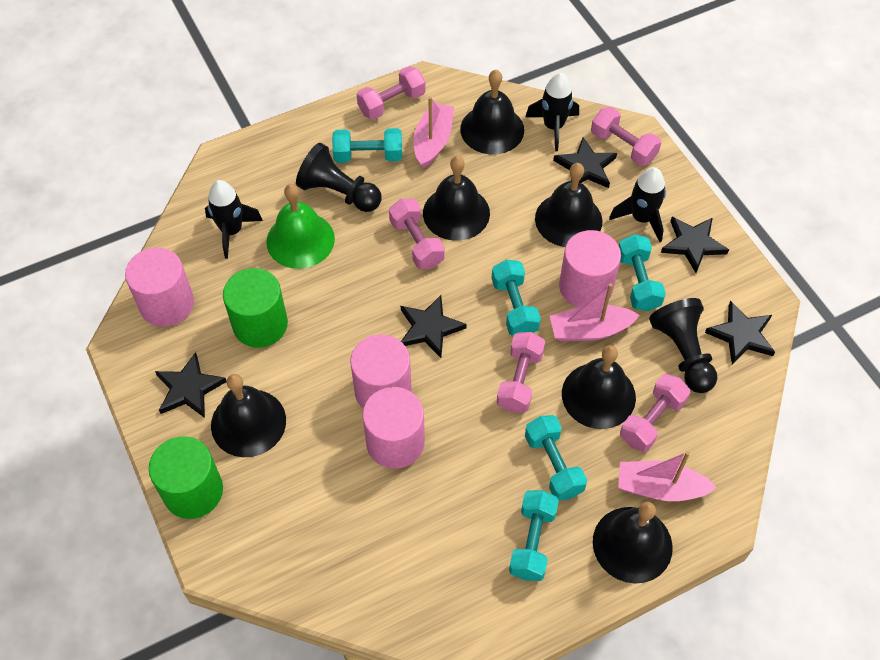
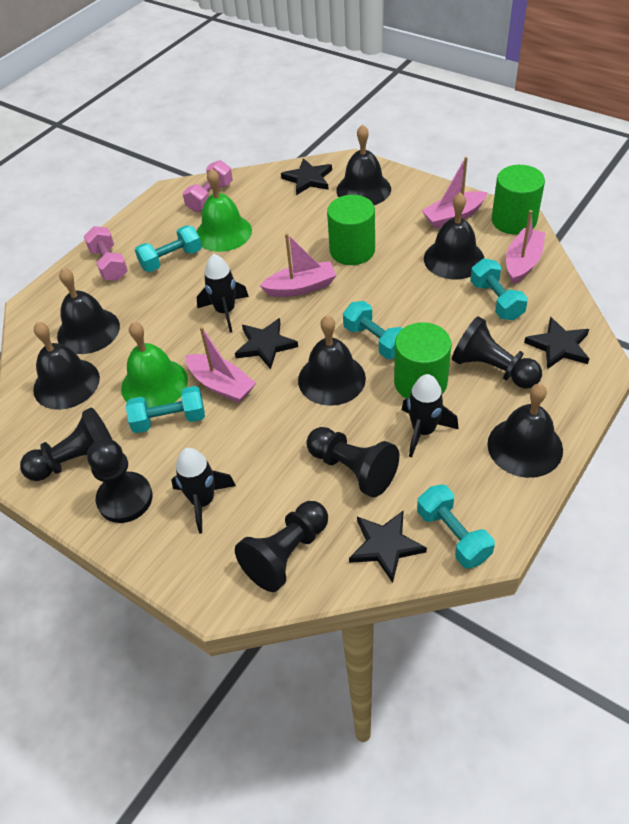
black pawn: [296,143,382,212] [649,298,718,393] = 2 -> [20,407,112,481] [87,439,153,523] [235,501,328,592] [306,427,399,497] [452,316,542,389] = 5
black star: [155,352,227,418] [401,295,467,358] [553,137,617,188] [661,217,729,273] [705,301,775,364] = 5 -> [235,318,298,369] [281,158,332,195] [349,510,427,583] [524,317,589,369] = 4
green bell: [266,184,335,269] = 1 -> [121,322,188,408] [196,168,252,252] = 2
green cylinder: [149,436,223,519] [223,268,288,348] = 2 -> [327,195,375,265] [394,322,452,399] [492,165,545,235] = 3
pink boat: [414,97,454,169] [550,283,640,341] [618,451,717,501] = 3 -> [185,326,256,403] [260,233,337,297] [421,157,488,229] [506,210,545,284] = 4
pink cylinder: [125,247,194,327] [350,334,412,408] [362,387,425,469] [559,230,621,307] = 4 -> none = 0
pink dumbbell: [357,66,426,120] [389,199,445,269] [497,332,545,413] [591,107,661,166] [620,374,691,452] = 5 -> [84,226,128,281] [183,160,233,212] = 2

